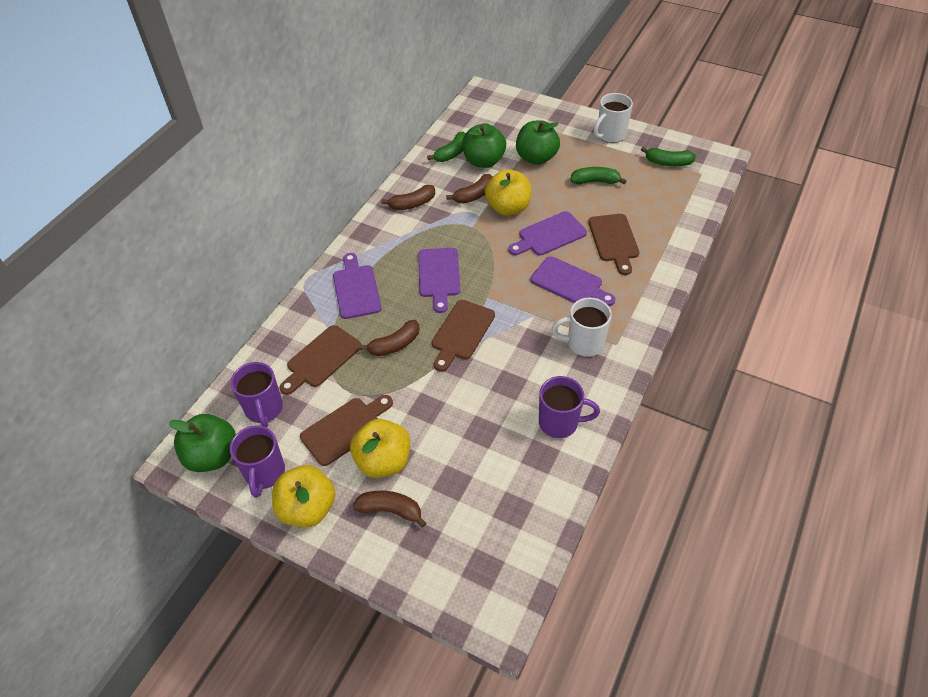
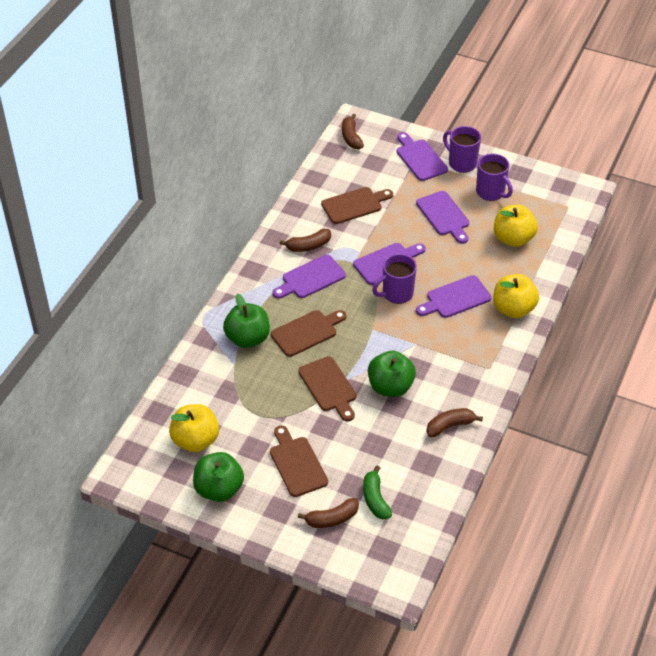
green banana: [427,132,466,162] [570,167,626,185] [641,147,696,166] = 3 -> [363,466,392,519] = 1
purple cutting board: [333,253,382,319] [418,248,460,313] [508,211,587,256] [530,256,615,306] = 4 -> [273,255,346,299] [353,243,426,285] [396,132,448,181] [416,191,469,244] [416,275,492,318] = 5
white mug: [552,297,612,357] [593,93,633,143] = 2 -> none = 0

